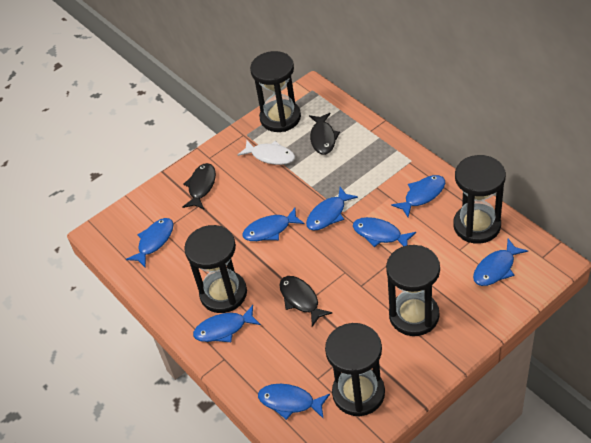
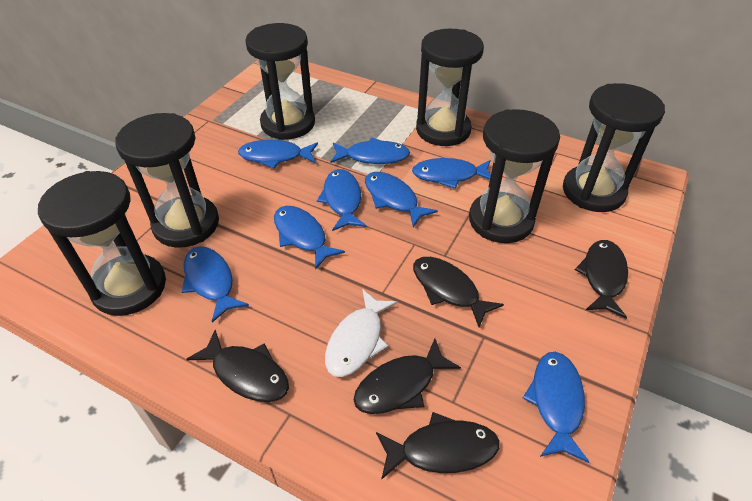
black fish: [183,163,216,210] [279,276,333,327] [309,113,340,155] = 3 -> [187,330,289,402] [353,338,461,414] [376,412,500,480] [413,257,504,327] [575,240,628,319] = 5
black hourglass: [184,225,247,313] [250,51,301,132] [325,323,385,417] [386,245,440,336] [453,155,506,244] = 5 -> [38,171,166,316] [115,113,219,248] [245,23,315,140] [416,29,484,146] [469,109,560,243] [563,83,665,212] = 6

